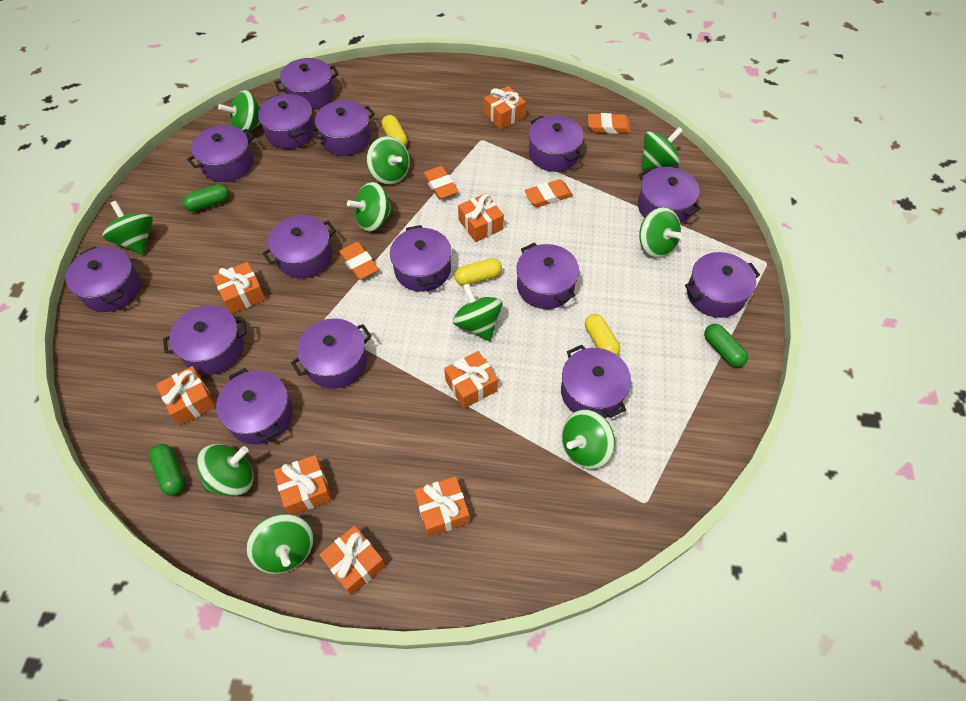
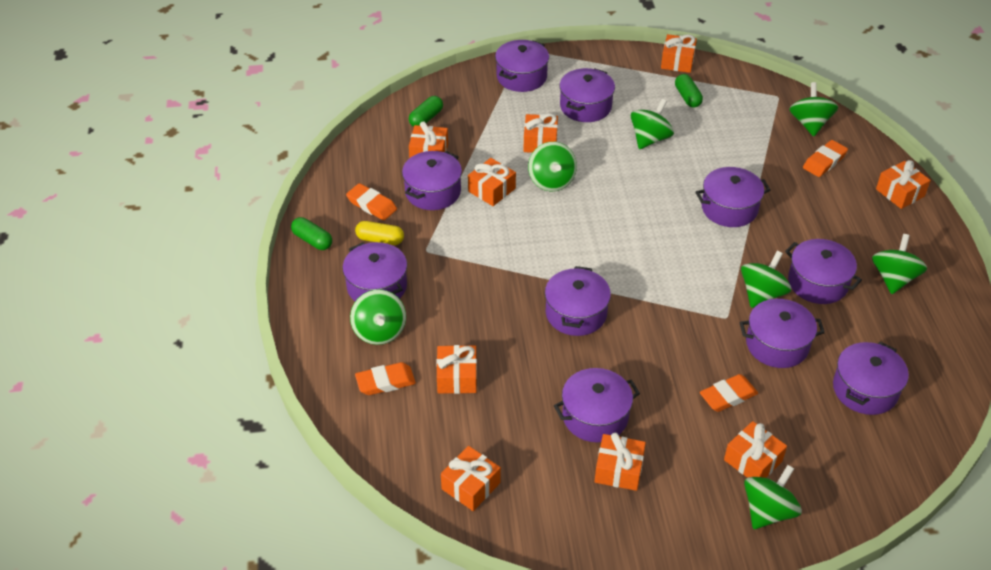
green spinning top: [103,201,153,255] [196,444,254,497] [218,90,261,134] [246,514,314,574] [347,182,394,232] [367,136,410,185] [453,283,503,341] [562,410,615,469] [639,207,682,258] [641,127,683,170] = 10 -> [350,289,406,345] [528,142,577,191] [631,99,674,149] [741,251,791,308] [744,465,802,529] [789,82,838,136] [872,234,927,294] = 7
orange gift: [156,366,216,425] [213,262,266,314] [274,455,332,515] [319,525,386,596] [414,476,470,537] [444,351,498,409] [458,193,504,242] [484,86,526,129] = 8 -> [409,121,448,158] [436,345,477,394] [441,446,501,511] [468,158,516,206] [523,113,558,153] [595,433,646,491] [661,34,697,73] [724,421,787,478] [876,160,931,209] = 9
purple pot: [66,246,141,312] [163,305,247,375] [187,125,254,182] [216,368,293,445] [258,94,315,149] [262,215,336,279] [274,58,339,110] [291,318,372,389] [310,100,375,156] [390,225,452,292] [516,243,579,309] [529,115,584,172] [561,345,631,418] [638,167,701,224] [685,252,760,318] = 15 -> [343,242,407,301] [402,151,462,210] [495,40,549,92] [545,266,611,336] [554,368,640,442] [559,68,615,122] [696,167,770,227] [740,299,825,368] [785,239,862,304] [833,342,909,415] = 10
yellow capsule: [382,115,408,146] [454,258,502,286] [585,314,620,355] = 3 -> [355,221,404,245] = 1

